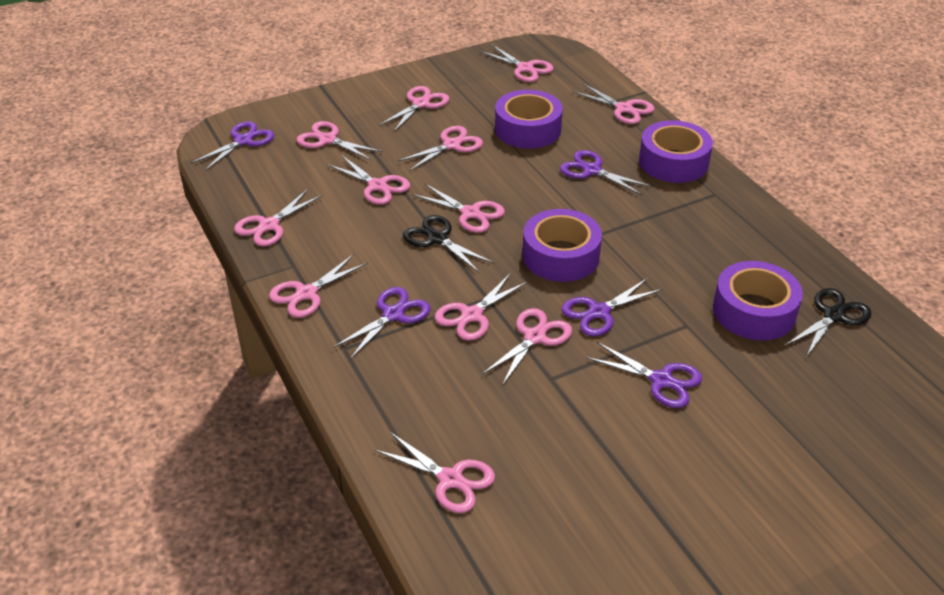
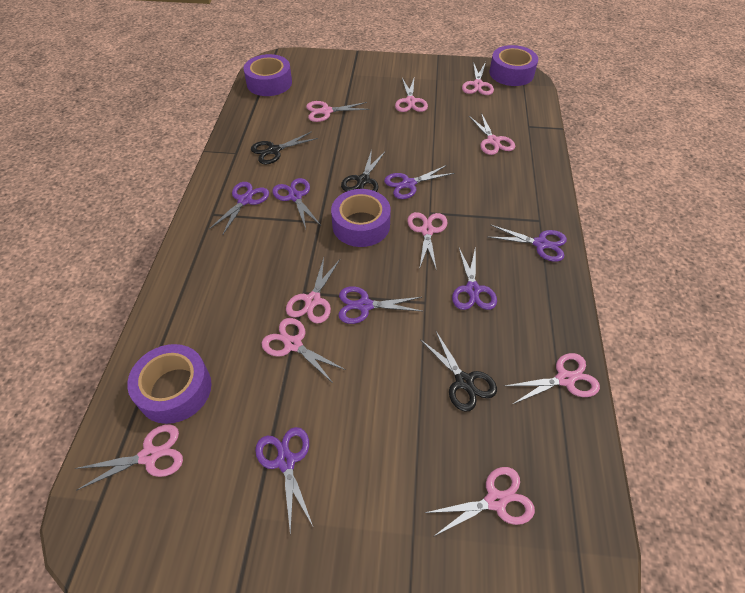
black scissors: [403,215,494,272] [785,288,872,358] = 2 -> [251,131,318,164] [341,150,385,192] [420,330,497,412] = 3
pink scissors: [234,189,323,246] [269,254,368,318] [297,121,383,161] [327,155,410,205] [374,432,495,513] [379,86,449,133] [398,126,483,171] [412,184,505,233] [434,273,528,341] [480,44,554,82] [482,308,572,386] [572,84,654,124] = 12 -> [75,425,183,490] [262,318,346,384] [286,258,340,324] [306,101,369,122] [395,78,428,112] [407,212,447,271] [425,467,535,537] [462,62,494,95] [469,113,515,155] [505,353,600,404] = 10
purple scissors: [191,121,274,171] [333,287,430,360] [560,150,652,195] [561,278,663,336] [586,342,702,408] = 5 -> [209,182,269,234] [255,427,313,535] [272,178,320,229] [339,286,422,324] [384,165,455,199] [452,246,497,310] [489,225,567,262] = 7

